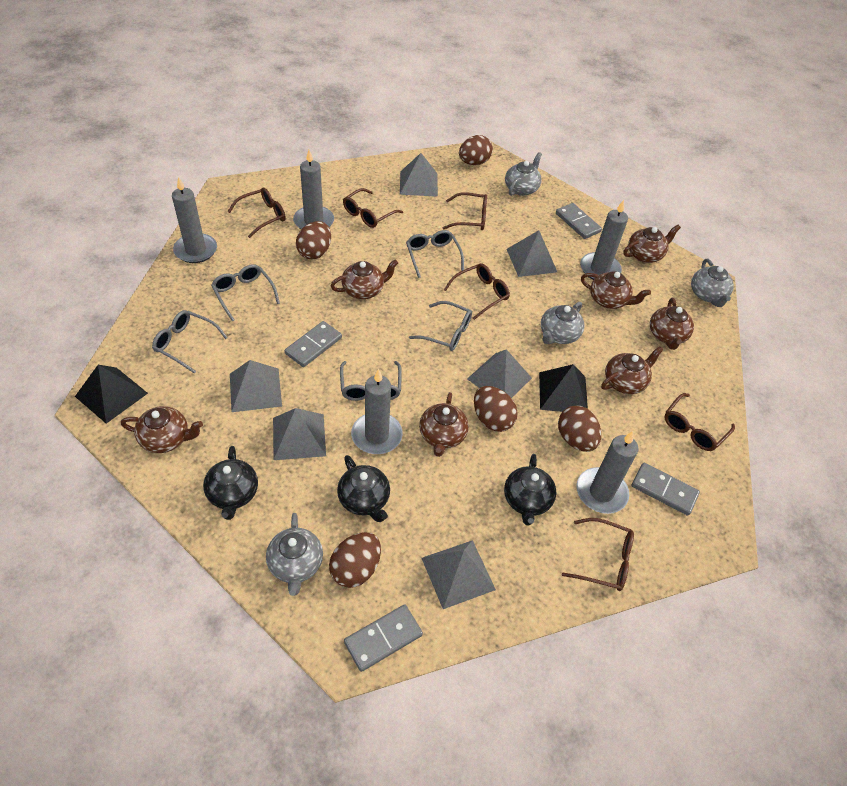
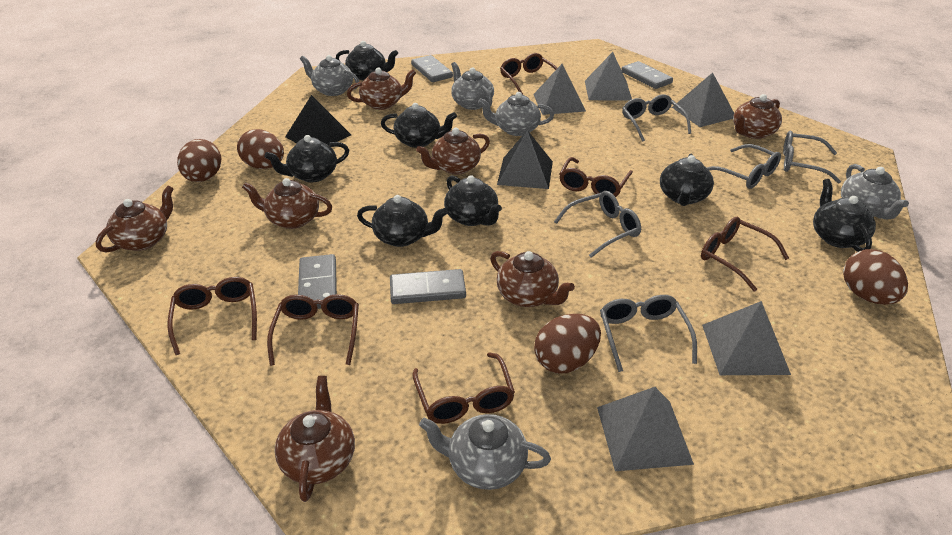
black teapot: [203,446,258,520] [337,455,390,522] [504,454,556,526] = 3 -> [264,135,349,182] [336,41,398,81] [357,195,448,247] [381,103,457,148] [444,175,502,226] [660,154,714,206] [813,179,876,252] = 7
brown egg: [296,221,331,259] [329,532,381,588] [459,135,493,165] [474,386,518,432] [558,406,601,452] = 5 -> [177,139,221,182] [237,129,284,169] [534,314,601,374] [843,249,908,305] = 4
grey candle: [172,177,217,263] [293,150,334,229] [351,369,403,454] [576,431,639,514] [580,200,628,280] = 5 -> none = 0
grey pyramid: [230,360,282,412] [273,408,326,460] [400,153,438,197] [421,540,496,609] [467,349,532,398] [506,230,557,277] = 6 -> [533,64,586,115] [585,52,632,100] [597,387,694,471] [672,72,734,127] [702,301,791,375] = 5
grey teapot: [266,513,323,596] [505,152,542,196] [541,302,584,344] [691,259,734,307] = 4 -> [300,55,359,96] [419,414,551,490] [451,62,494,110] [478,92,554,136] [841,164,909,219] = 5

